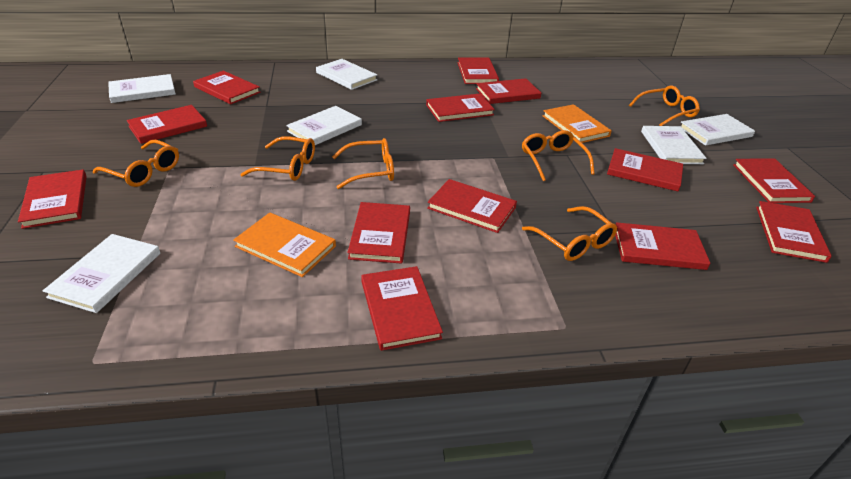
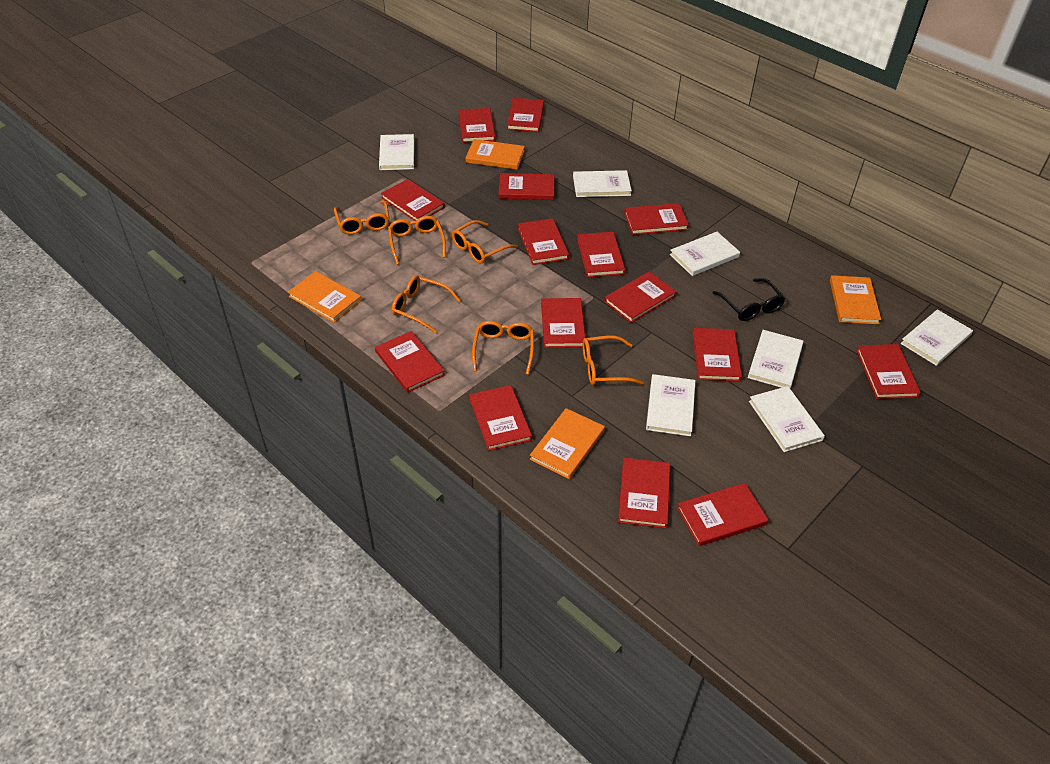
black glasses: none = 0 -> [713,278,785,321] = 1
orange book: [233,212,336,277] [543,104,612,143] = 2 -> [288,271,362,323] [466,139,525,170] [530,408,605,479] [830,275,881,325] = 4
red book: [18,170,87,229] [127,105,207,144] [193,71,260,104] [347,202,410,264] [361,266,443,351] [426,93,495,122] [427,179,517,233] [457,57,499,84] [476,78,541,104] [607,148,683,191] [615,222,710,270] [733,158,815,203] [756,201,832,263] = 13 -> [375,331,445,393] [381,179,445,221] [458,108,496,143] [469,385,532,451] [499,173,554,200] [507,98,544,132] [518,218,569,265] [541,298,586,348] [577,232,626,277] [604,271,677,323] [618,458,670,528] [624,203,689,235] [677,483,769,546] [693,328,742,381] [856,344,921,399] = 15
white book: [43,234,160,313] [108,74,176,103] [286,106,362,145] [316,59,377,90] [641,126,707,164] [681,114,755,146] = 6 -> [379,134,414,170] [573,170,632,197] [646,374,696,436] [670,232,740,276] [748,330,804,389] [749,386,825,452] [900,309,973,366] = 7

